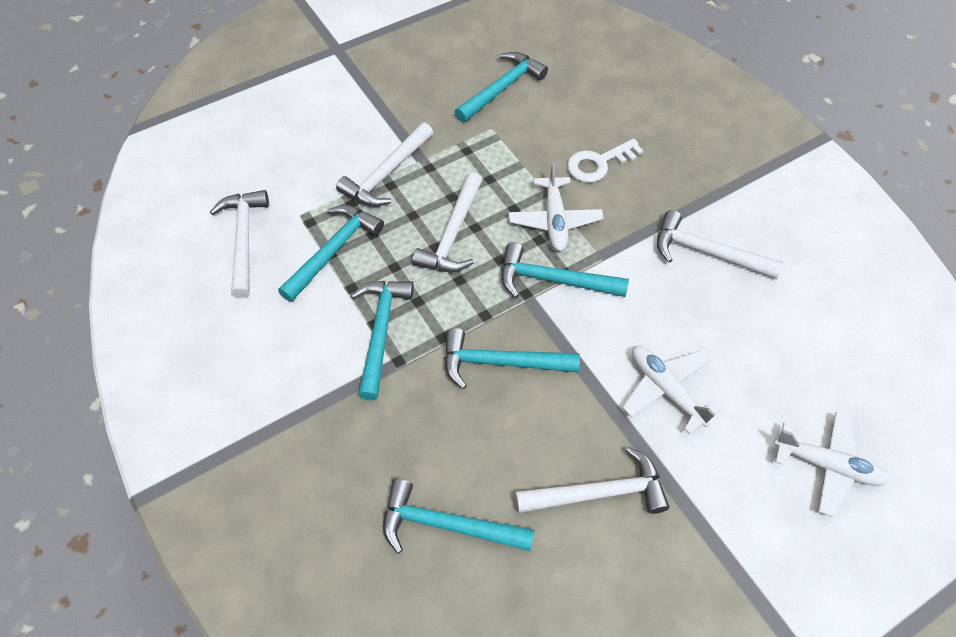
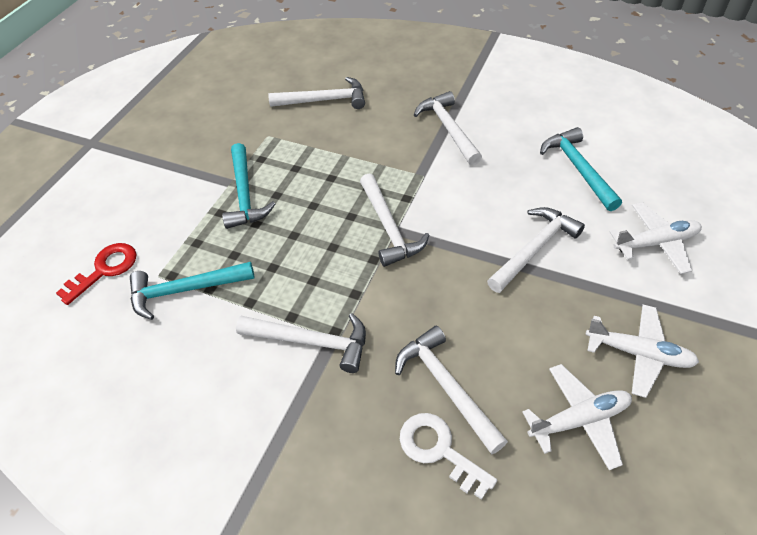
red key: none = 0 -> [56,243,137,305] = 1
turquoise hammer: [278,205,384,302] [351,281,414,401] [383,479,534,554] [444,328,580,389] [455,52,548,123] [501,242,629,298] = 6 -> [130,262,255,320] [222,143,275,229] [540,127,622,211] = 3
white hammer: [210,190,269,299] [336,122,433,207] [412,172,482,272] [515,447,669,514] [657,210,783,279] = 5 -> [236,313,366,373] [268,77,365,109] [360,174,429,267] [395,326,508,454] [414,91,482,165] [487,207,585,293] = 6

